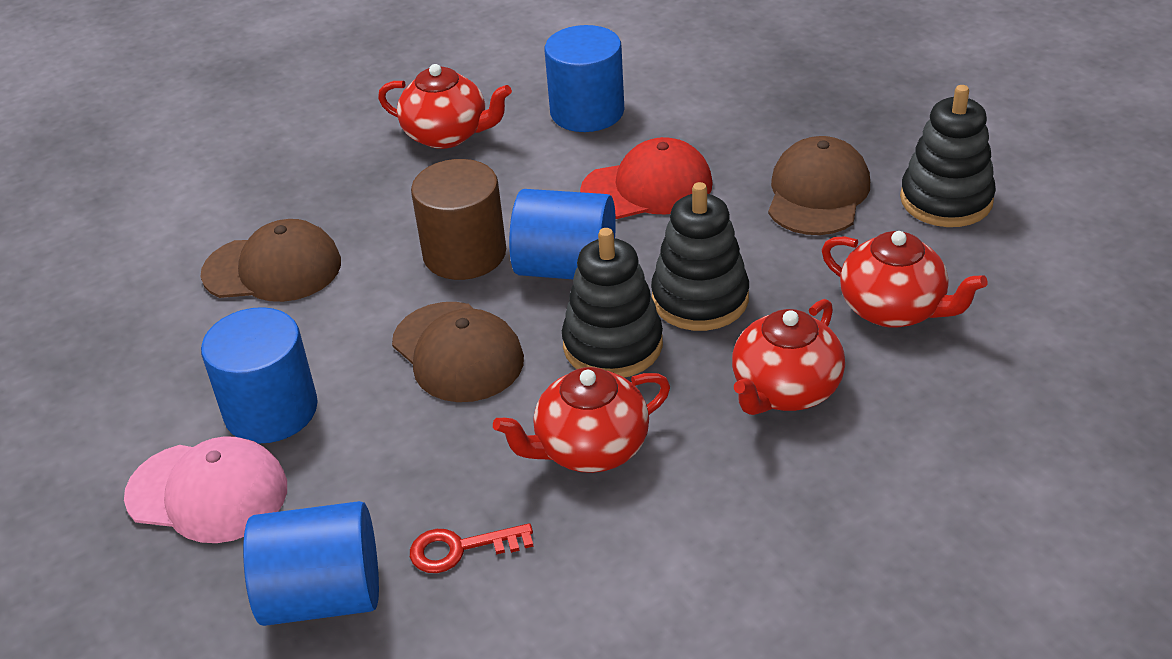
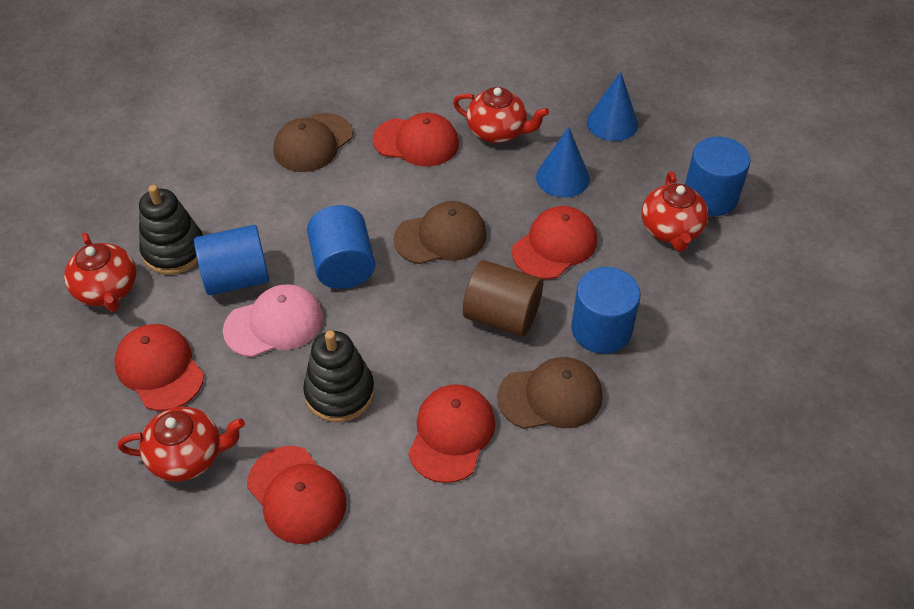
black stacking toy: [562,228,663,378] [651,182,749,331] [900,85,996,227] = 3 -> [139,185,203,275] [303,331,375,422] = 2
blue cone: none = 0 -> [536,127,590,198] [587,72,638,141] = 2
red cap: [580,137,713,219] = 1 -> [114,324,204,411] [247,446,346,544] [373,113,459,167] [408,384,495,483] [512,206,597,279] = 5
red key: [410,523,534,573] = 1 -> none = 0

